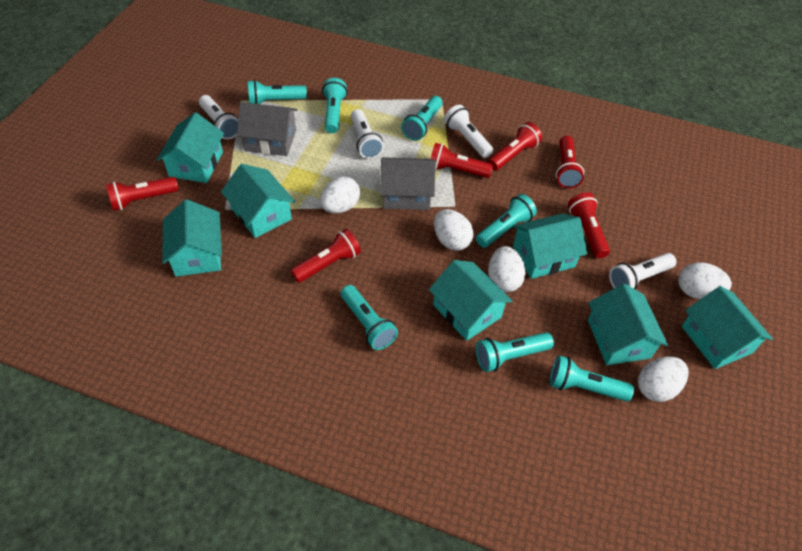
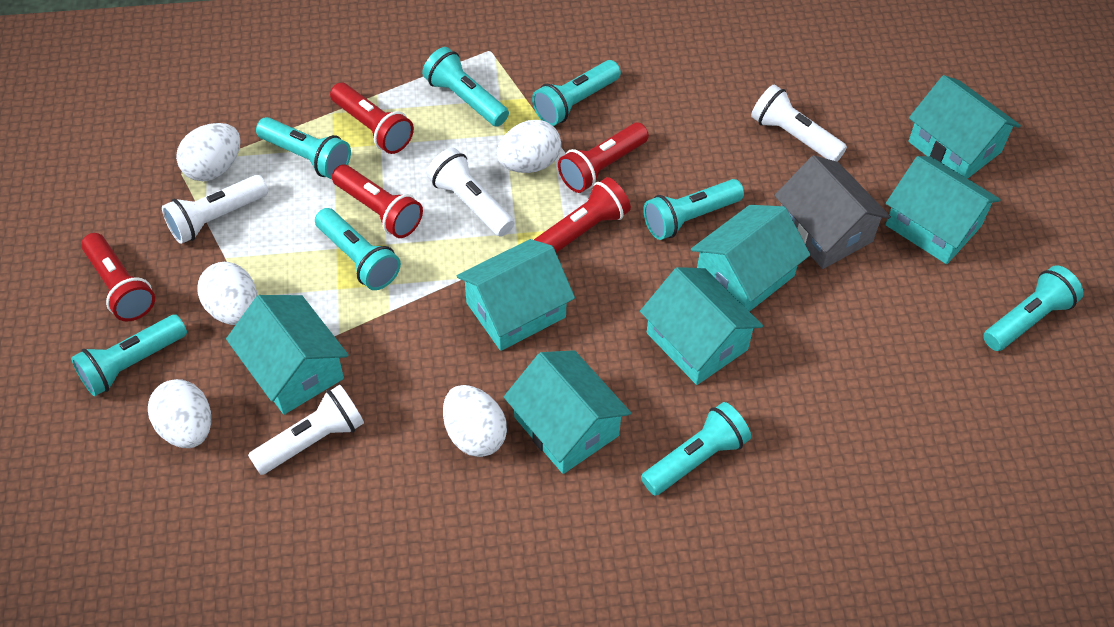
grey house: [237,102,298,156] [380,157,436,210] = 2 -> [774,155,891,269] = 1
red flashlight: [106,177,179,211] [291,229,361,283] [430,143,493,178] [488,122,542,171] [556,136,584,188] [568,192,610,258] = 6 -> [81,233,155,321] [330,83,414,154] [332,165,423,238] [534,177,631,253] [558,123,649,193] = 5
turquoise flashlight: [248,80,307,104] [322,78,347,133] [341,285,398,350] [401,96,443,141] [476,194,537,248] [476,332,554,372] [550,356,634,402] = 7 -> [71,315,187,396] [256,117,351,179] [315,208,401,290] [422,47,509,127] [532,60,621,126] [641,402,751,495] [643,179,744,240] [983,265,1083,351] = 8

